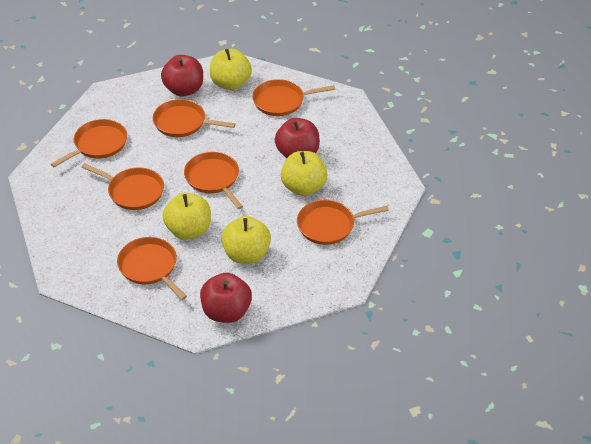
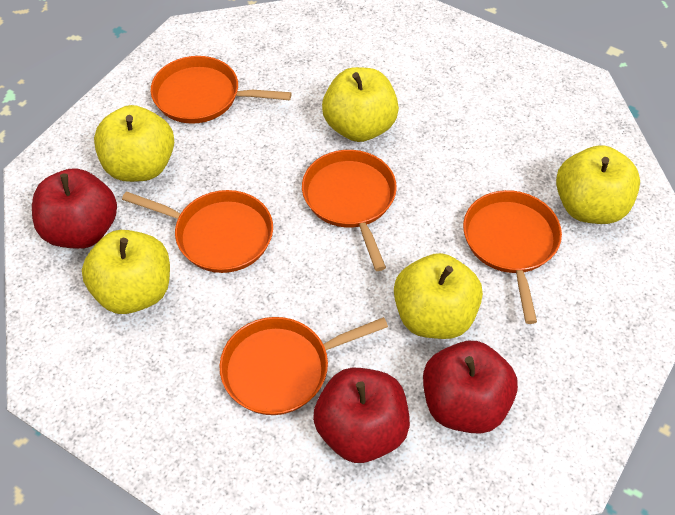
orange pan: [51,119,127,167] [82,163,164,210] [117,237,187,300] [153,99,235,137] [184,152,243,209] [252,79,335,116] [297,200,389,245] = 7 -> [122,190,273,273] [151,56,291,124] [219,317,388,415] [302,150,397,271] [463,190,562,324] = 5
yellow apple: [163,193,211,240] [210,49,252,90] [221,216,271,264] [281,151,328,196] = 4 -> [82,230,170,314] [94,105,174,182] [322,67,399,142] [394,253,483,339] [556,145,640,224] = 5

